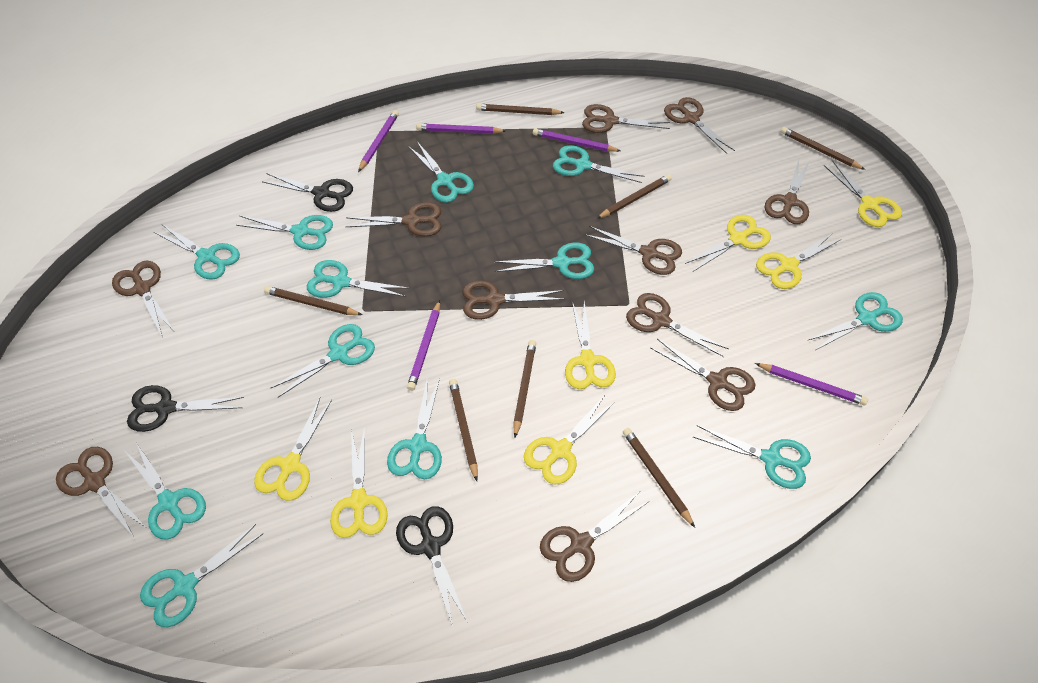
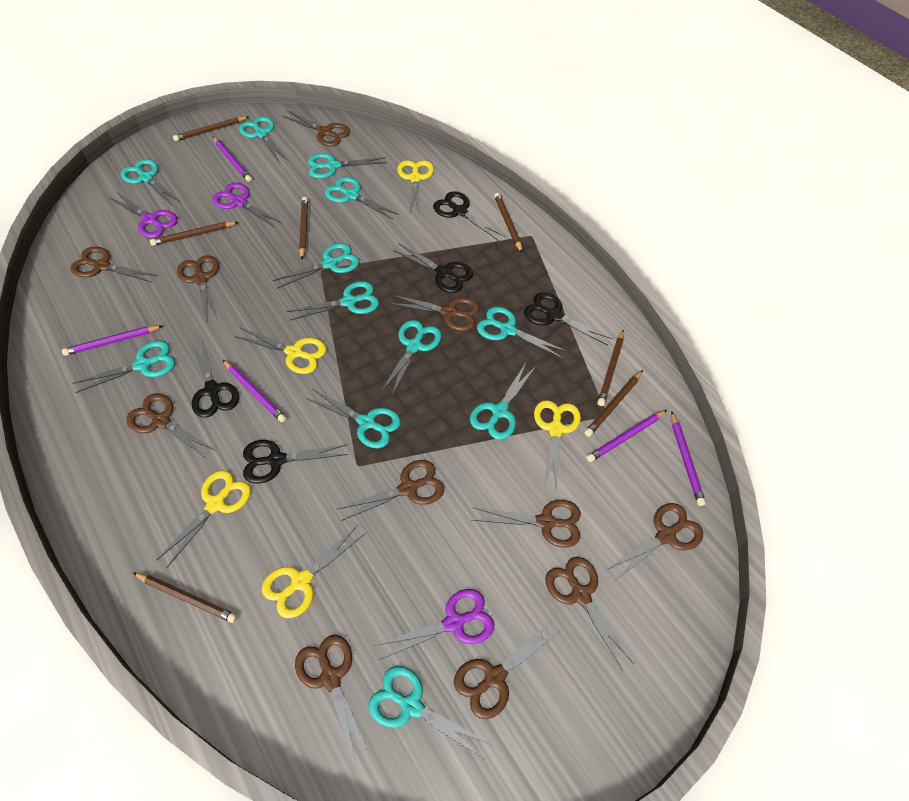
black scissors: [127,385,244,432] [262,173,353,212] [396,506,468,626] = 3 -> [192,339,239,418] [243,440,349,484] [393,244,473,293] [433,191,505,241] [524,292,613,346] = 5
purple scissors: none = 0 -> [110,192,178,238] [212,183,283,227] [374,589,494,660] = 3
yellow scissors: [254,398,332,501] [330,427,388,538] [524,395,616,484] [565,302,616,389] [685,215,771,272] [756,233,842,289] [824,161,902,227] = 7 -> [156,470,251,568] [235,328,327,374] [262,525,366,618] [397,160,434,213] [534,400,581,492] = 5

